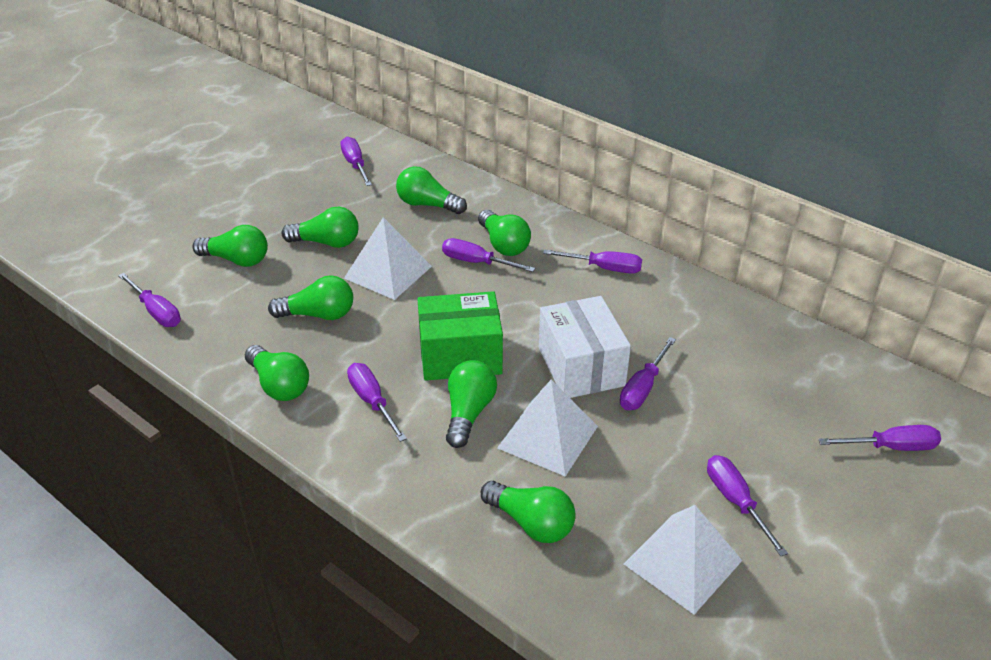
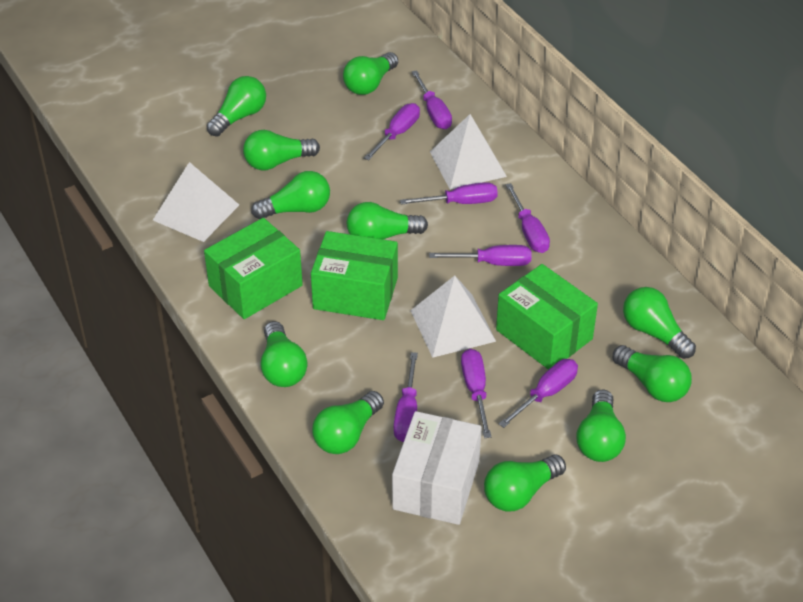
green box: [418,291,503,381] = 1 -> [204,218,303,319] [311,231,398,320] [496,264,598,370] = 3
green light bulb: [192,225,268,267] [245,345,309,401] [268,275,353,320] [282,207,359,248] [396,166,467,214] [446,360,497,448] [478,210,531,256] [481,481,576,543] = 8 -> [206,76,266,136] [243,130,320,170] [251,171,330,219] [261,321,307,387] [312,391,384,454] [343,52,398,95] [347,202,428,240] [484,454,566,511] [577,390,626,462] [613,345,692,402] [623,287,696,359] = 11

